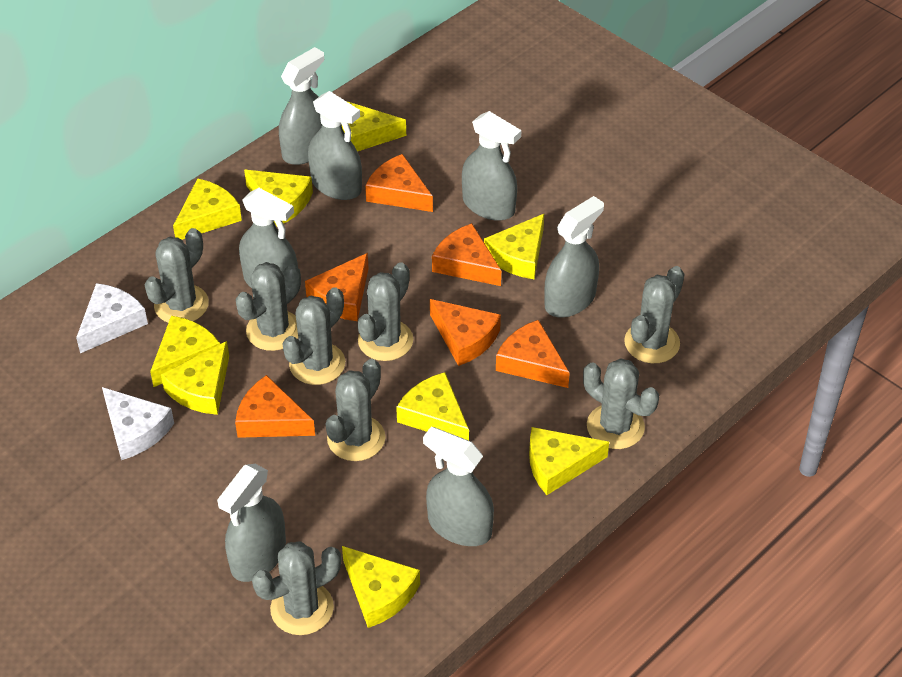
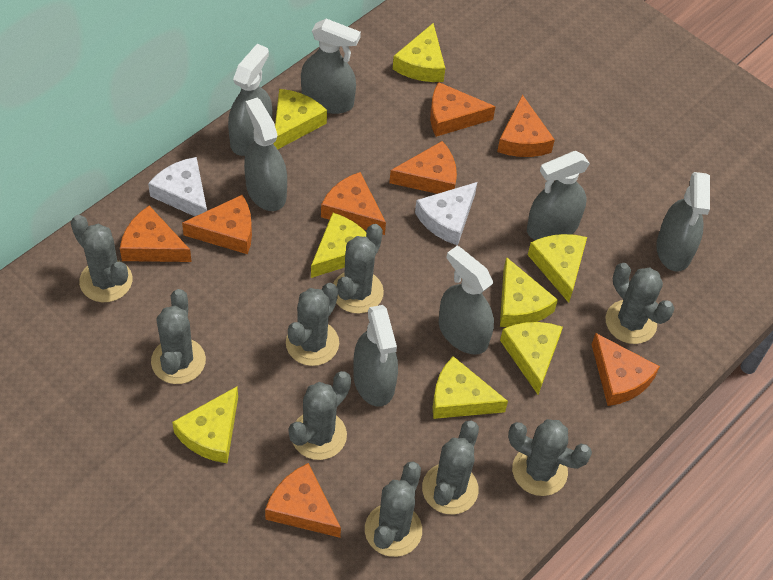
grey cactus: [144,228,209,323] [235,262,301,351] [252,541,341,635] [282,287,345,385] [326,359,386,461] [358,262,413,361] [583,358,659,449] [624,266,684,363] = 8 -> [71,215,132,302] [151,289,206,384] [286,283,339,366] [289,371,351,460] [333,224,384,314] [365,462,422,557] [422,420,479,514] [508,419,592,496] [606,263,674,344] = 9
orange cheese: [235,375,315,438] [305,253,369,321] [365,154,433,212] [430,299,501,366] [432,223,501,286] [496,320,570,388] = 6 -> [120,206,192,262] [182,195,252,254] [265,463,341,538] [321,172,386,235] [389,141,457,194] [430,82,496,137] [497,95,555,157] [591,333,660,406] = 8
yellow cheese: [150,316,220,387] [161,341,229,415] [173,178,242,240] [244,170,313,226] [341,101,406,151] [342,546,420,628] [396,372,469,441] [484,214,544,279] [529,427,609,495] = 9 -> [172,387,238,463] [274,89,327,149] [311,213,366,278] [393,23,445,82] [433,356,508,419] [500,257,558,327] [500,322,563,395] [528,234,587,303] = 8

